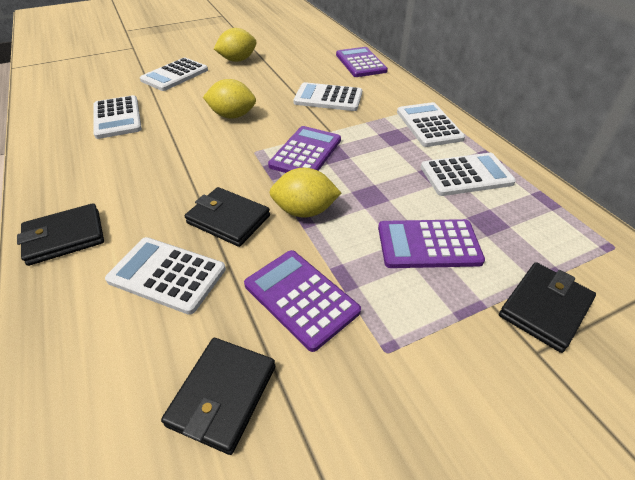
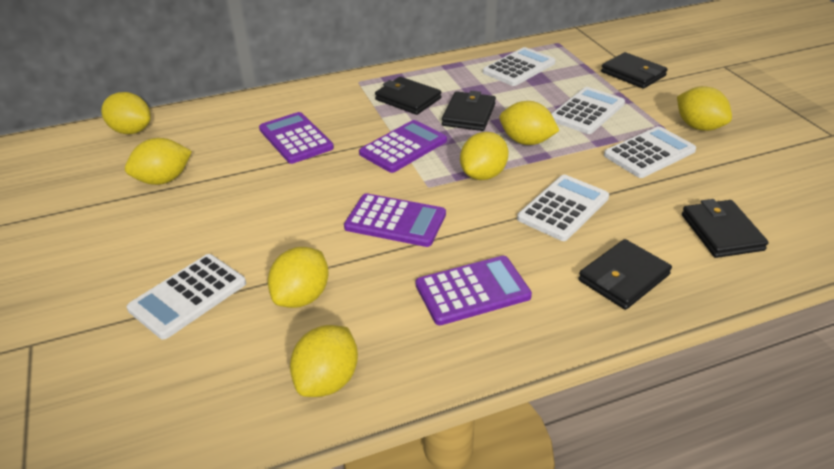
black wallet: [17,203,104,266] [161,338,275,455] [185,187,270,247] [499,262,596,353] = 4 -> [375,77,441,115] [442,91,496,131] [578,239,672,310] [601,52,668,89] [682,199,768,258] = 5
white calculator: [93,95,142,139] [105,237,226,315] [140,58,208,91] [293,82,362,111] [397,102,465,147] [421,153,516,196] = 6 -> [127,254,246,340] [483,47,556,86] [517,175,609,241] [551,87,625,134] [604,126,696,178] = 5
yellow lemon: [203,79,256,119] [214,28,257,62] [269,167,341,218] = 3 -> [101,92,151,134] [125,138,192,185] [268,247,329,308] [290,325,358,397] [460,132,509,180] [500,101,560,145] [677,86,732,131] = 7

